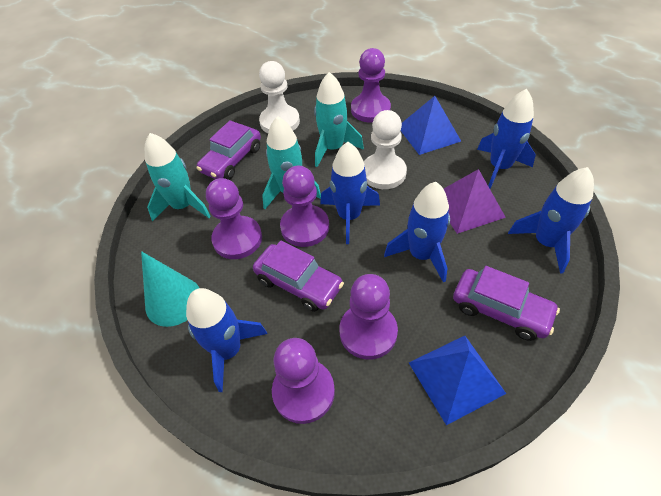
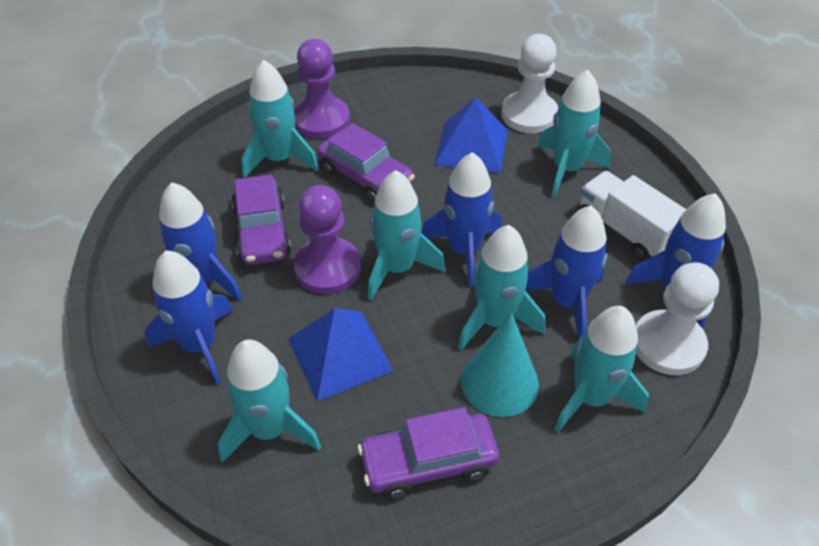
purple pawn: [206,178,262,259] [272,338,335,424] [280,166,329,247] [339,274,398,360] [351,48,391,123] = 5 -> [294,39,350,139] [294,185,361,294] = 2
purple pyramid: [444,169,506,234] = 1 -> none = 0
turquoise rocket: [145,133,211,221] [262,116,321,209] [314,72,364,167] = 3 -> [218,339,321,463] [241,59,319,178] [368,170,445,300] [458,225,545,350] [538,70,611,197] [554,306,649,432] = 6
white truck: none = 0 -> [579,171,687,261] = 1

